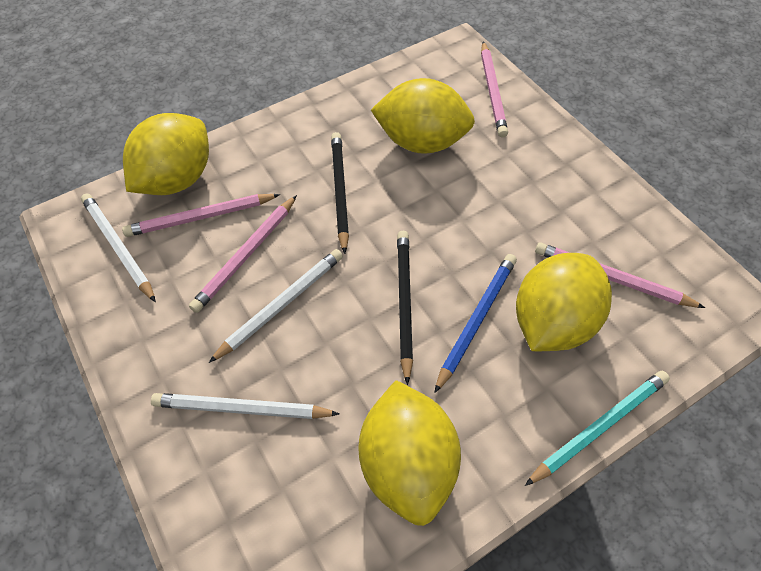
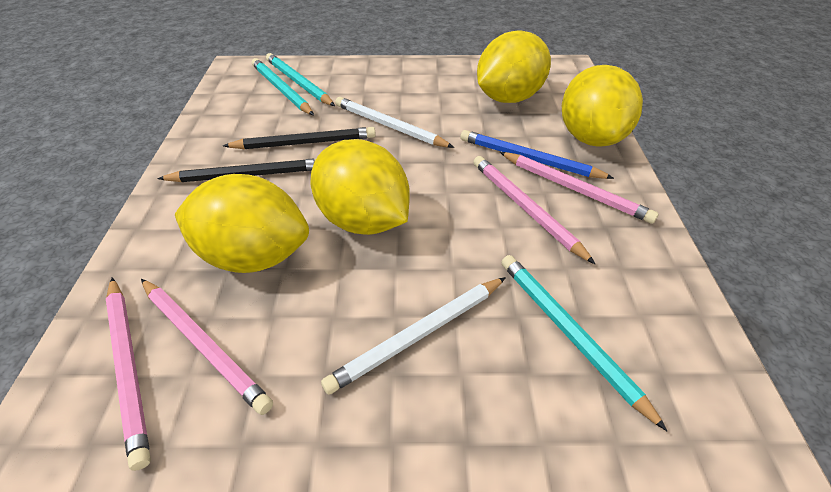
turquoise pencil: [525,371,670,486] = 1 -> [252,58,314,115] [266,53,335,106] [501,255,667,431] = 3
white pencil: [81,193,156,302] [151,393,339,419] [209,249,343,363] = 3 -> [321,277,506,395] [335,97,454,148] = 2

